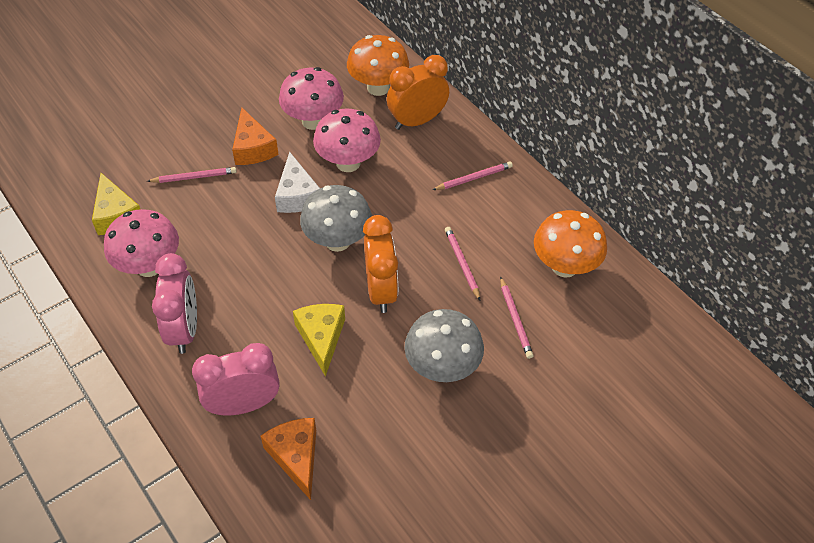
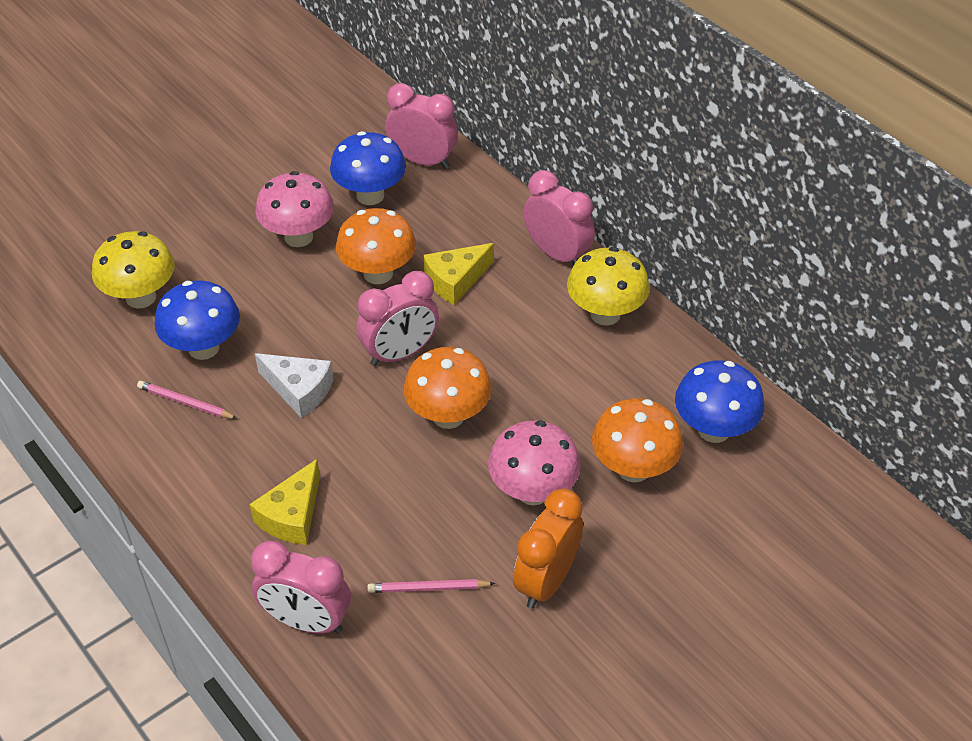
blue mushroom: none = 0 -> [155,281,240,360] [330,131,406,205] [675,360,765,443] = 3
grey mushroom: [300,185,372,252] [404,309,484,382] = 2 -> none = 0
orange cheese: [232,108,279,165] [260,418,316,500] = 2 -> none = 0
orange clock: [363,215,398,313] [387,55,449,130] = 2 -> [513,489,583,609] = 1
orange mushroom: [347,35,409,96] [534,210,607,278] = 2 -> [336,208,416,284] [404,347,492,429] [592,398,683,482] = 3
pink clock: [152,253,197,354] [192,343,280,415] = 2 -> [251,541,351,633] [356,271,439,366] [385,83,458,169] [523,170,595,265] = 4
pink mushroom: [104,209,179,277] [279,67,344,130] [313,108,381,172] = 3 -> [255,171,334,247] [488,421,581,506] = 2
pink pencil: [147,167,237,183] [433,162,513,190] [445,227,480,300] [500,276,533,359] = 4 -> [137,381,238,419] [368,579,495,593] = 2
yellow mushroom: none = 0 -> [92,231,175,309] [567,247,650,326] = 2

